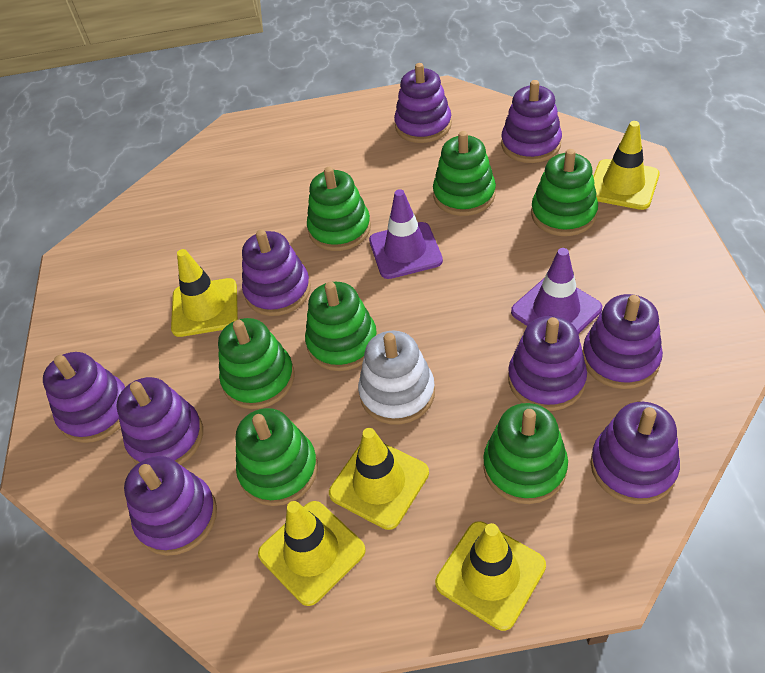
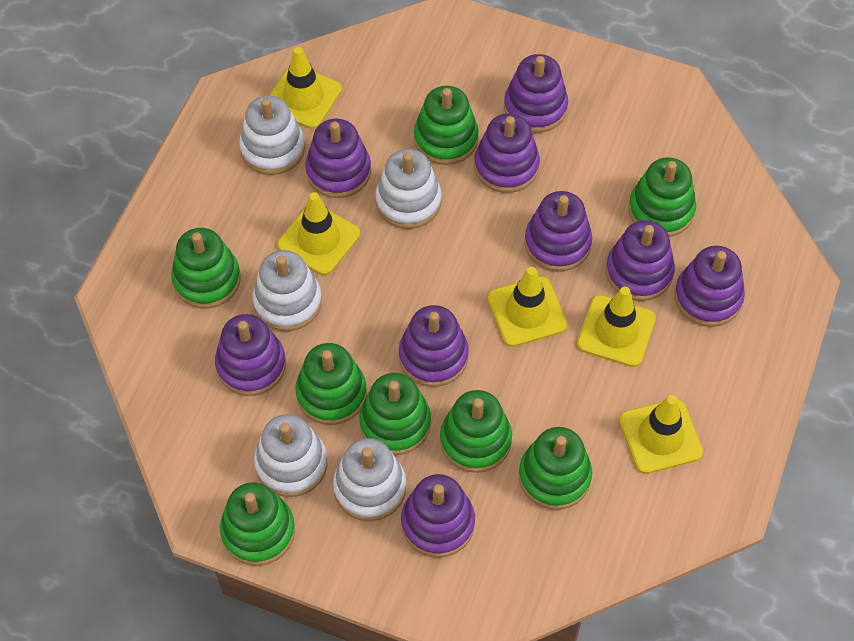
green stacking toy: [218,318,295,409] [235,408,318,506] [305,282,377,371] [307,167,371,251] [433,131,496,216] [483,403,568,504] [531,149,598,236] = 7 -> [171,228,241,308] [220,482,295,566] [295,343,367,425] [359,373,431,455] [414,86,479,165] [440,390,512,473] [519,427,592,510] [628,157,696,237] = 8
purple traffic cone: [369,189,443,279] [511,248,602,334] = 2 -> none = 0
white stacking toy: [358,331,435,425] = 1 -> [239,96,305,175] [252,250,322,331] [254,414,327,497] [333,438,406,521] [375,149,442,229] = 5

